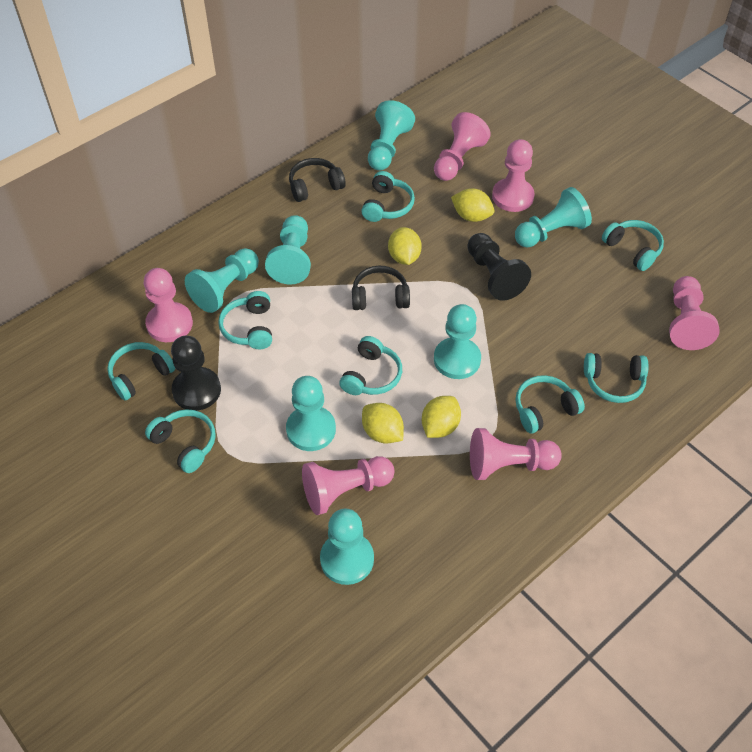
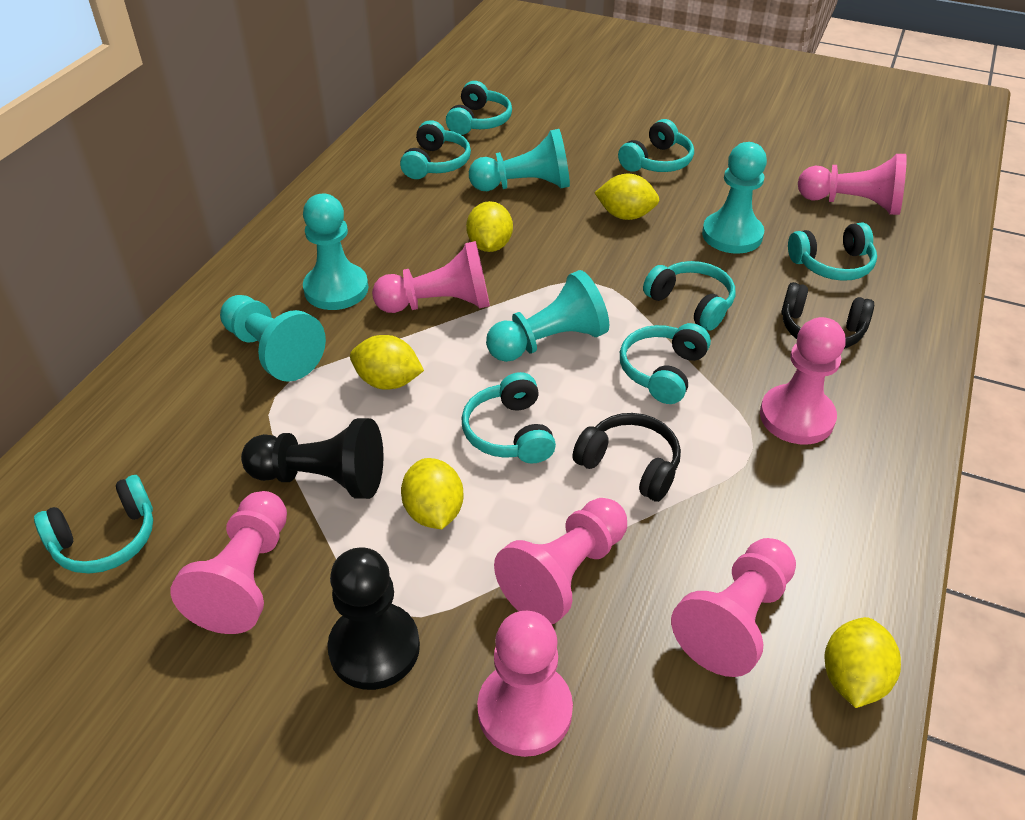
pink pawn: [144,268,193,342] [302,456,395,515] [434,112,491,181] [470,428,562,480] [492,139,535,212] [669,276,720,350] = 6 -> [170,491,287,634] [372,241,490,313] [477,611,573,757] [494,498,627,624] [671,538,796,677] [760,317,845,445] [798,154,907,215] = 7
turquoise pawn: [185,248,259,313] [265,215,311,285] [286,376,336,451] [320,509,374,585] [368,100,415,171] [434,304,481,379] [515,187,592,248] = 7 -> [220,295,326,382] [303,194,368,310] [469,129,570,191] [486,270,609,362] [702,142,767,254] = 5
yellow lemon: [362,403,404,444] [388,227,422,265] [422,396,461,438] [451,189,494,222] = 4 -> [350,335,424,390] [401,458,463,529] [466,201,513,252] [595,174,660,220] [824,617,901,708] = 5

